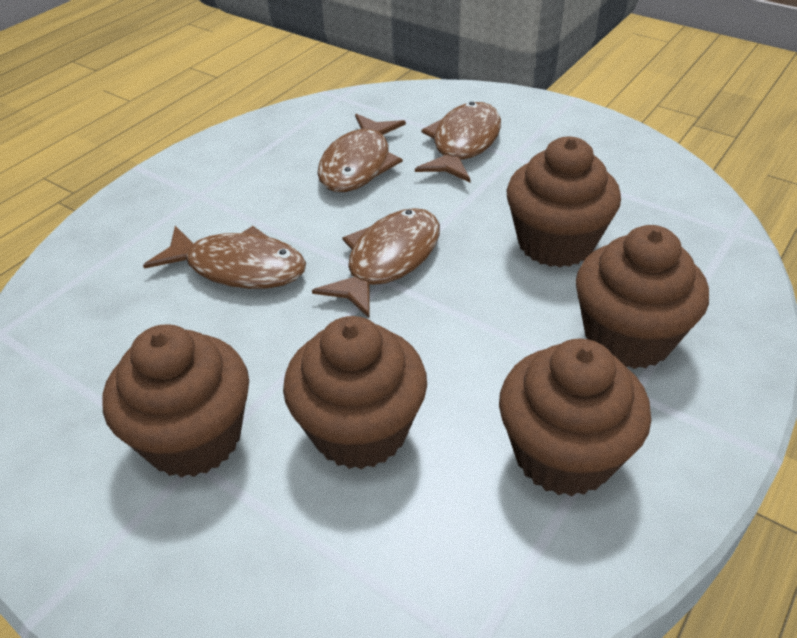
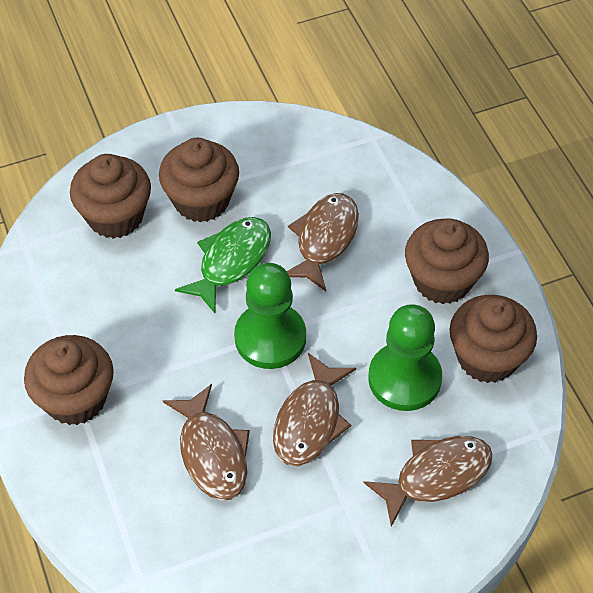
green fish: none = 0 -> [175,217,271,313] = 1
green pawn: none = 0 -> [234,263,306,369] [368,304,442,411] = 2

